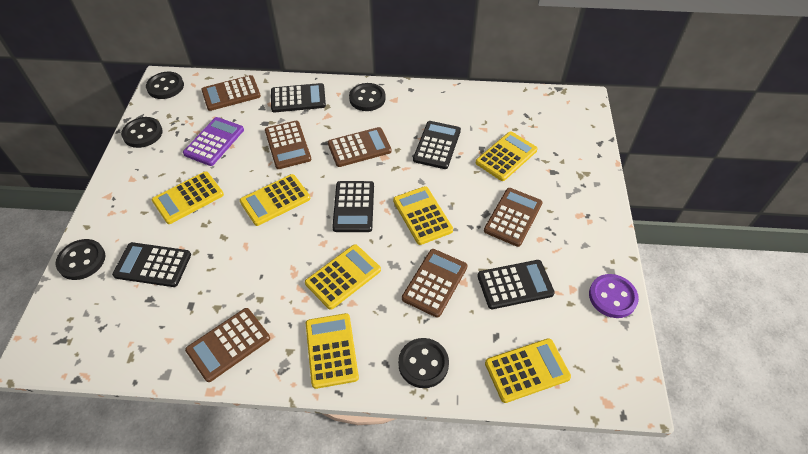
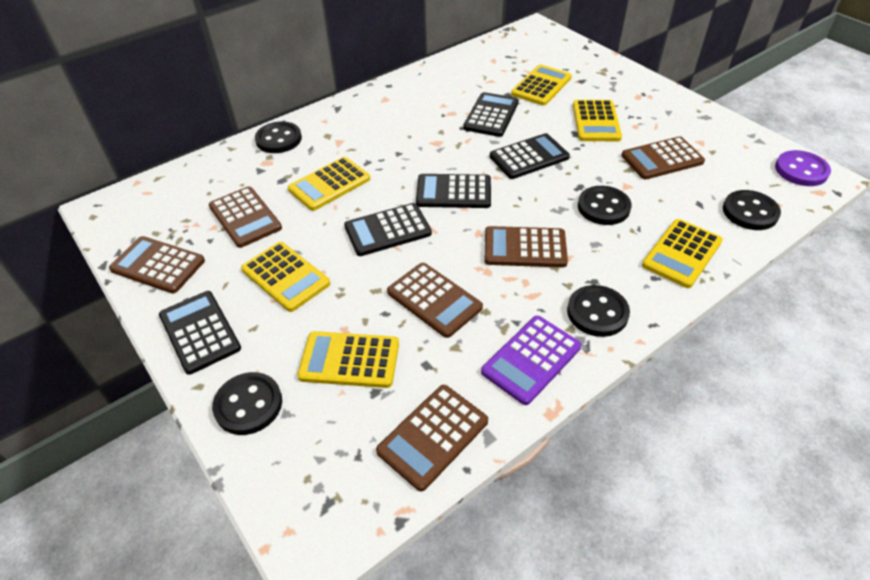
yellow calculator: [152,171,224,224] [240,174,310,226] [305,244,381,310] [306,313,359,389] [393,186,453,245] [476,131,538,181] [485,338,571,403] = 7 -> [241,242,330,312] [288,157,370,211] [297,331,399,388] [511,64,572,106] [573,100,622,141] [642,219,723,288] = 6

